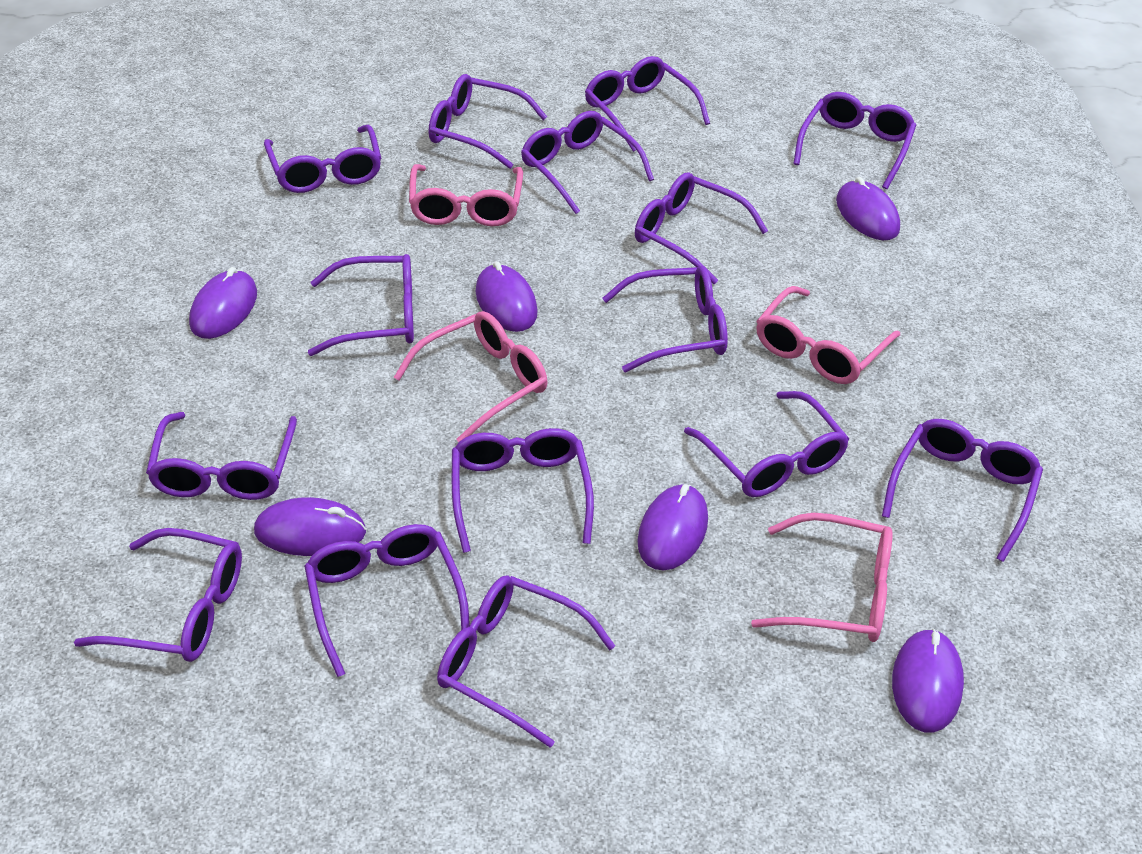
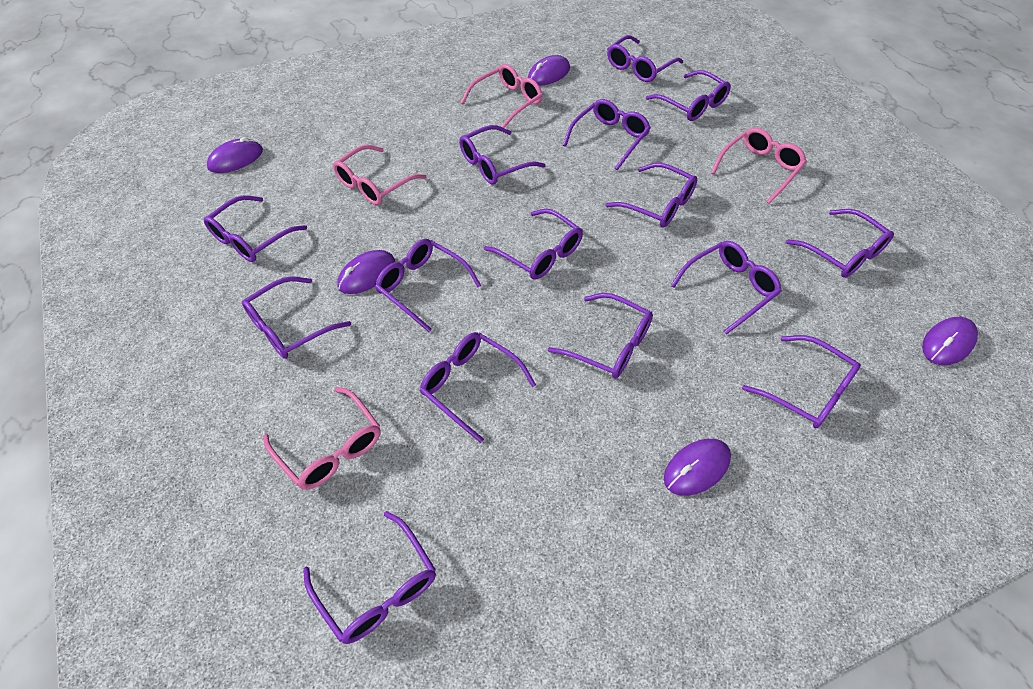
purple mouse: [189,267,257,339] [254,497,366,556] [475,261,537,332] [637,484,708,570] [836,177,900,240] [892,629,964,733] = 6 -> [207,137,263,173] [337,250,395,294] [528,55,570,86] [664,439,731,496] [922,317,978,365] = 5

